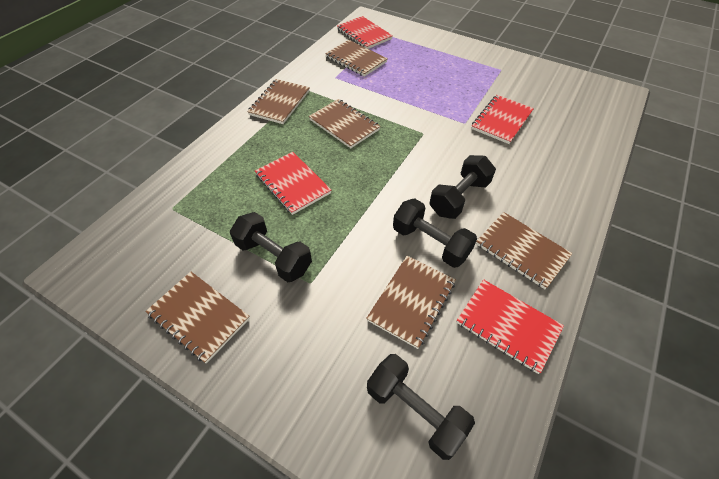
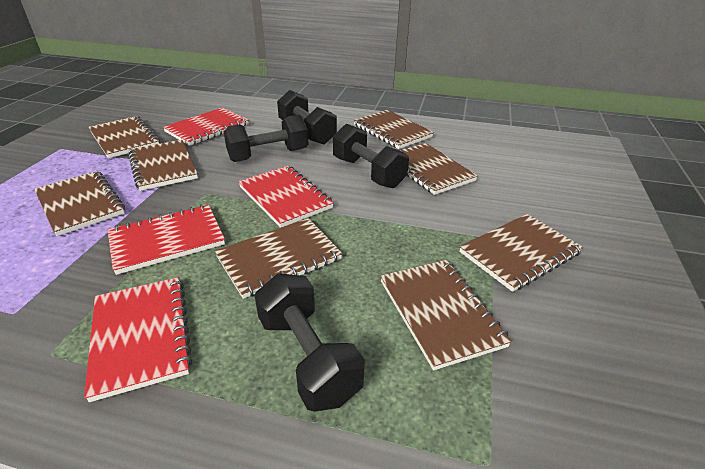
brown notebook: [145,272,250,364] [247,79,310,124] [309,99,381,148] [325,40,388,77] [366,256,456,349] [476,212,573,289] = 6 -> [34,171,125,236] [89,116,160,158] [128,140,198,191] [215,218,343,299] [354,110,434,149] [380,260,512,370] [399,143,478,195] [459,214,583,292] = 8

